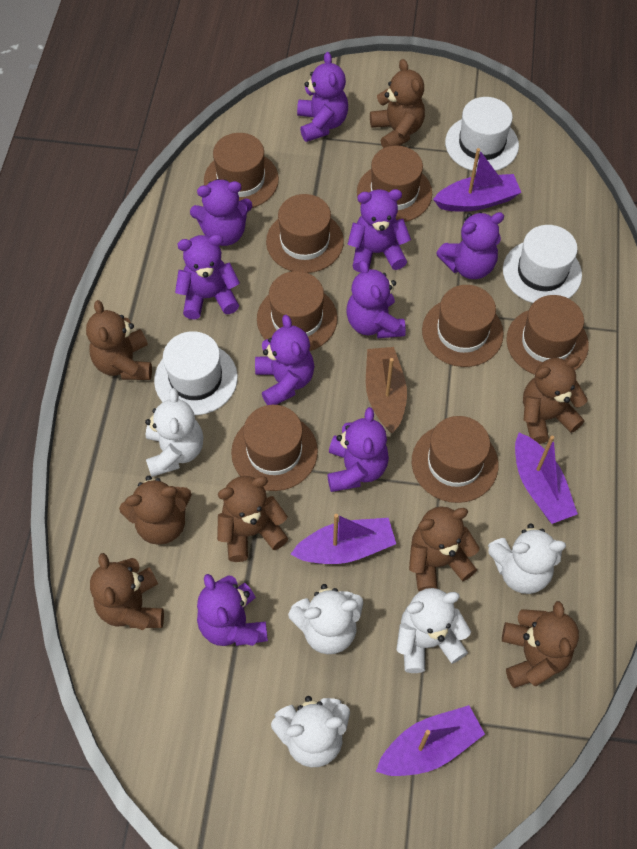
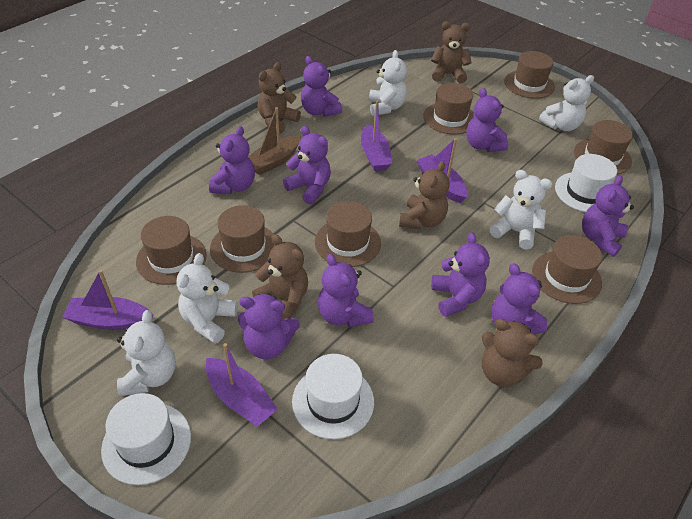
brown hat: [204,133,279,208] [231,405,318,491] [257,271,338,351] [266,194,344,273] [357,146,432,222] [412,416,498,503] [422,285,504,367] [506,295,589,375] = 8 -> [136,216,207,285] [210,205,275,273] [315,201,381,267] [423,83,474,135] [504,51,555,99] [532,235,602,304] [574,120,633,175] = 7
brown teddy bear: [86,300,152,380] [90,553,164,630] [119,476,192,545] [217,476,288,562] [370,59,425,148] [409,506,480,592] [502,601,579,688] [523,356,588,444] = 8 -> [252,234,308,320] [258,62,301,134] [399,161,450,230] [431,21,472,83] [482,319,543,387] = 5

